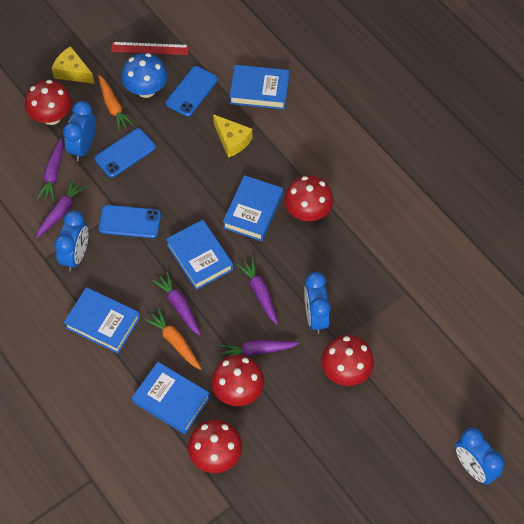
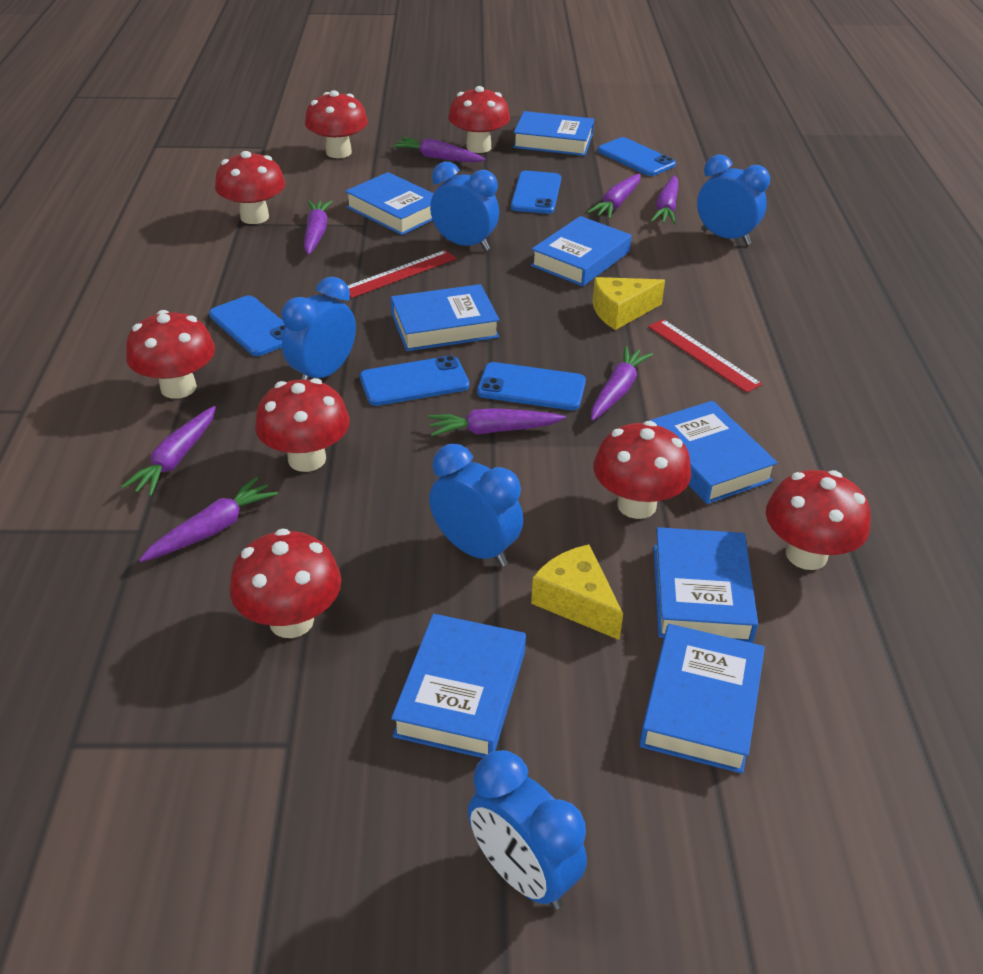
blue book: [63,287,140,353] [132,362,210,434] [166,220,233,290] [223,175,283,241] [230,65,289,109] = 5 -> [345,172,434,235] [391,284,500,351] [391,614,526,758] [513,111,594,156] [531,216,632,286] [639,624,765,774] [649,401,778,504] [653,527,758,643] = 8
blue clock: [54,210,88,271] [63,101,96,161] [304,272,331,334] [455,428,504,485] = 4 -> [281,277,356,380] [429,444,523,567] [430,162,499,251] [468,750,587,909] [697,154,770,245] = 5
blue mushroom: [121,53,168,98] = 1 -> none = 0
blue phone: [95,128,156,178] [98,205,161,238] [166,66,218,117] = 3 -> [209,295,285,356] [360,355,470,406] [477,362,586,410] [511,171,561,214] [598,137,676,176] = 5
orange carrot: [98,75,134,131] [145,309,201,370] = 2 -> none = 0
purple carrot: [36,179,87,238] [37,138,63,201] [152,272,201,336] [219,340,299,358] [237,258,278,325] = 5 -> [121,406,216,496] [139,477,278,562] [304,200,333,255] [393,137,485,162] [428,408,566,436] [587,173,640,219] [591,346,653,421] [651,175,678,225] = 8
red mushroom: [25,80,72,125] [188,420,242,473] [211,355,264,406] [284,176,333,221] [321,335,374,386] = 5 -> [126,310,215,399] [215,151,285,224] [230,529,341,638] [255,378,350,472] [305,90,368,158] [448,86,510,153] [593,421,691,519] [766,470,871,570] = 8
red ruler: [111,42,189,55] = 1 -> [348,250,457,298] [648,319,763,393] = 2

